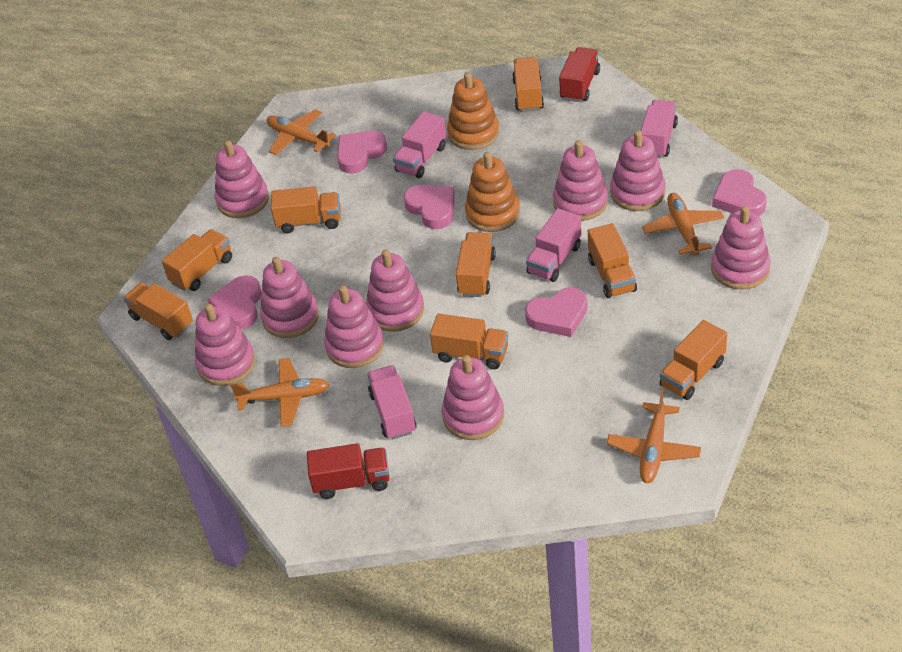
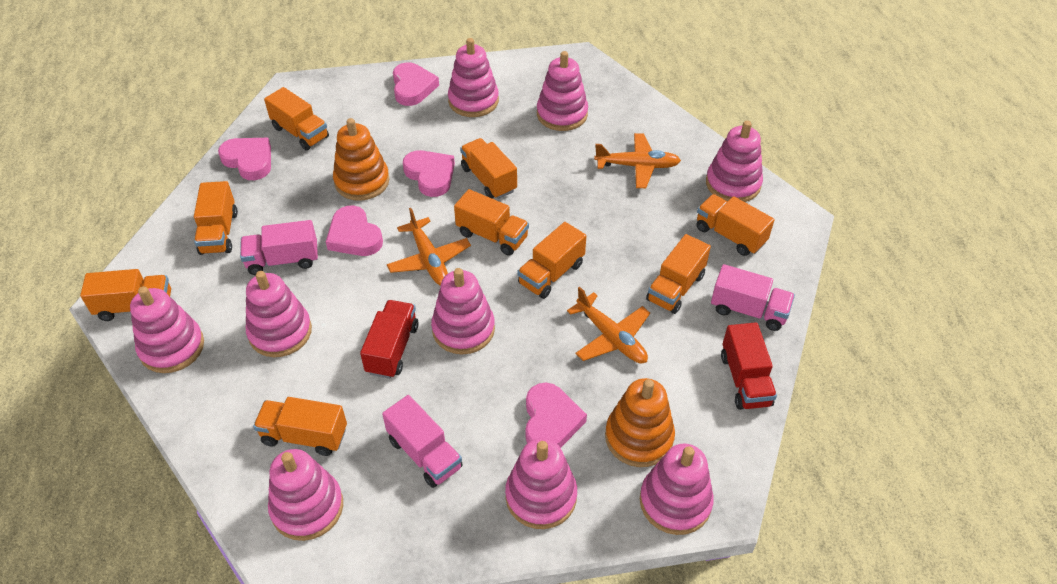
orange plane: [230,358,330,427] [267,109,336,155] [607,390,701,483] [642,193,724,255] = 4 -> [387,208,471,286] [567,287,650,364] [594,133,681,188] = 3
orange truck: [123,283,193,340] [162,229,232,291] [271,186,340,233] [430,314,508,369] [456,232,496,297] [512,57,544,112] [588,223,637,298] [660,320,727,400] = 8 -> [80,269,171,321] [194,181,238,255] [253,397,347,456] [264,87,329,150] [454,189,529,256] [460,138,517,199] [517,222,586,299] [646,234,711,314] [696,194,775,256] = 9
pink truck: [367,365,417,440] [393,111,446,178] [526,208,582,282] [641,100,678,158] = 4 -> [240,220,318,275] [382,395,463,488] [711,264,795,331] = 3

